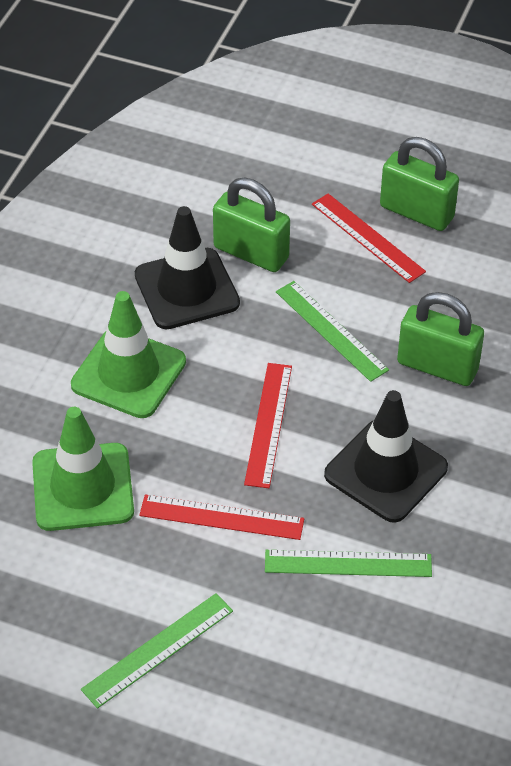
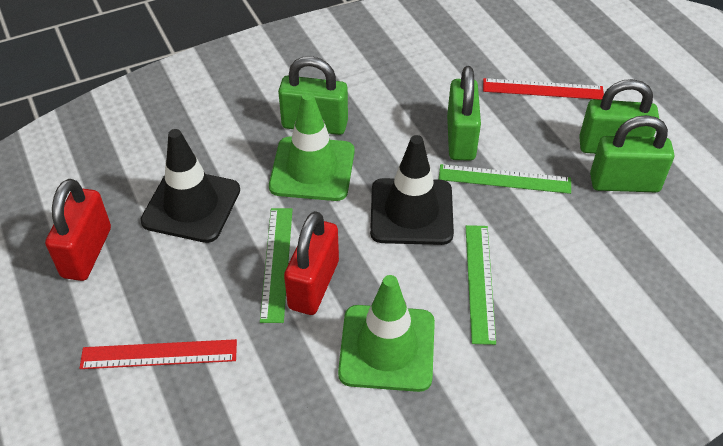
green padlock: [213,178,290,272] [380,137,459,231] [397,292,484,386] = 3 -> [278,56,348,135] [447,66,481,160] [579,79,659,154] [590,115,674,192] = 4
red padlock: none = 0 -> [45,179,111,281] [284,211,339,315] = 2
red ruler: [139,494,304,540] [244,363,292,488] [312,193,426,283] = 3 -> [79,339,237,369] [483,78,604,100] = 2

